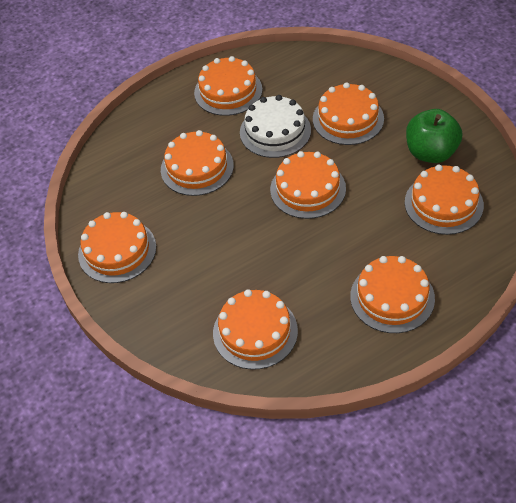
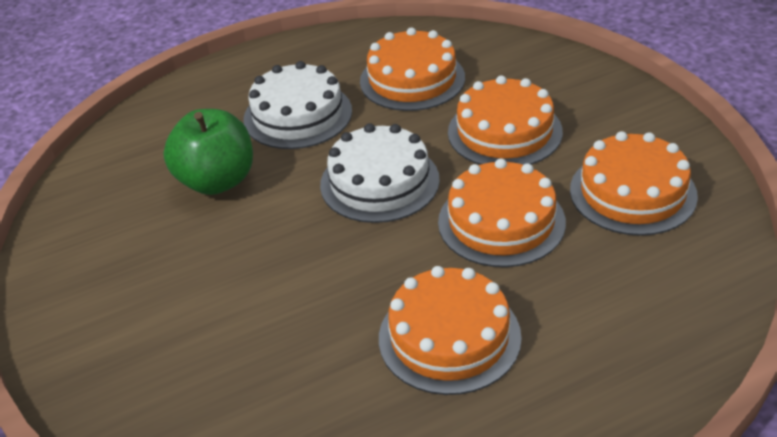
orange cake: [78,212,156,283] [161,130,234,196] [194,56,262,116] [213,289,298,370] [270,151,346,219] [313,82,384,145] [350,256,435,333] [405,165,484,235] = 8 -> [360,27,465,111] [379,266,522,395] [438,158,566,267] [448,75,563,165] [570,131,698,236] = 5
white cake: [240,95,311,158] = 1 -> [243,61,352,149] [320,123,440,223] = 2

